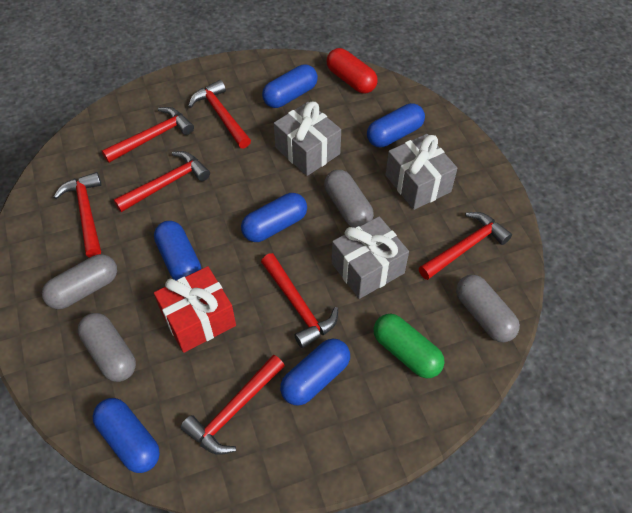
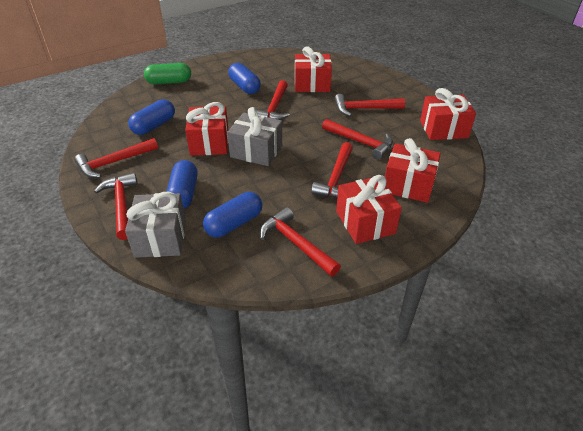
blue capsule: [93,398,160,473] [154,221,201,281] [241,193,307,242] [262,64,318,108] [280,339,350,405] [367,103,425,147] = 6 -> [128,99,175,135] [166,160,198,209] [203,192,262,238] [228,63,261,94] = 4
grey capsule: [42,254,117,309] [78,313,136,382] [324,170,374,228] [456,275,520,342] = 4 -> none = 0
grey gift: [274,102,341,176] [332,216,409,299] [385,134,458,210] = 3 -> [125,192,186,258] [227,107,282,166] = 2
red capsule: [327,48,377,94] = 1 -> none = 0
red gift: [154,266,236,353] = 1 -> [185,102,228,156] [295,46,332,92] [336,175,402,244] [385,138,441,203] [420,88,476,140] = 5

